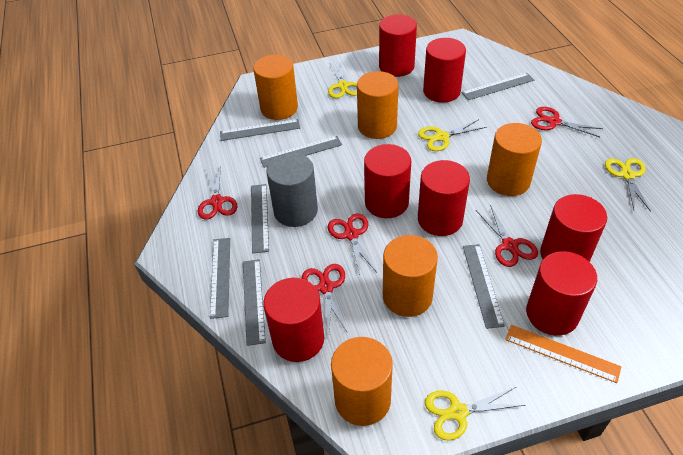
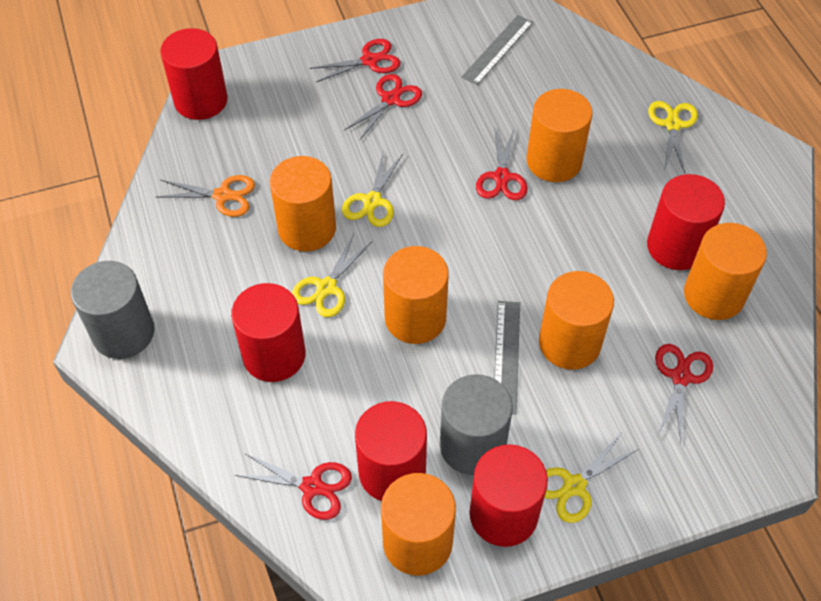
grey cylinder: [266,153,318,227] = 1 -> [71,261,155,359] [440,374,513,475] = 2
grey ruler: [210,238,230,319] [220,119,300,141] [243,259,266,346] [251,184,269,253] [260,136,342,168] [462,73,534,100] [463,244,505,329] = 7 -> [462,15,533,85] [494,301,520,414] = 2
orange cylinder: [253,55,298,120] [331,337,393,426] [357,71,399,139] [383,235,438,317] [487,123,542,196] = 5 -> [270,156,336,251] [381,473,456,576] [383,246,449,344] [527,89,593,182] [539,271,614,370] [684,223,767,320] = 6
orange ruler: [505,325,621,383] = 1 -> none = 0
orange scissors: none = 0 -> [157,175,255,217] = 1
red cylinder: [263,278,325,362] [364,144,411,218] [379,14,417,77] [418,160,470,236] [423,38,466,103] [526,251,597,336] [540,194,607,262] = 7 -> [160,28,228,120] [231,283,305,382] [355,401,427,501] [469,444,548,547] [647,174,725,270] = 5

